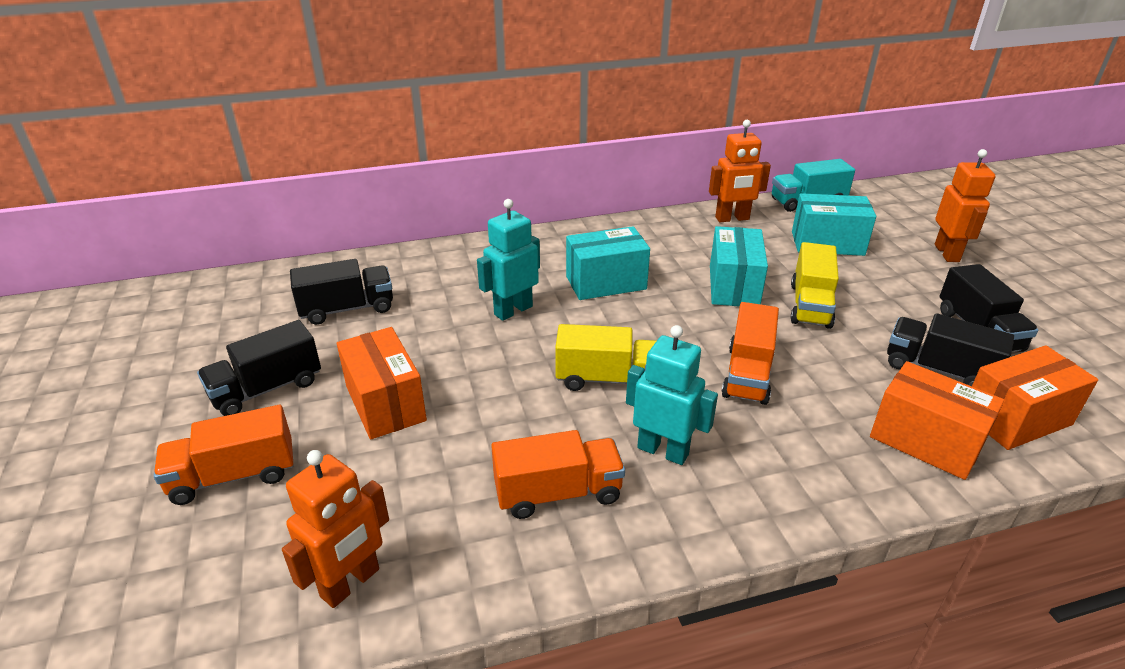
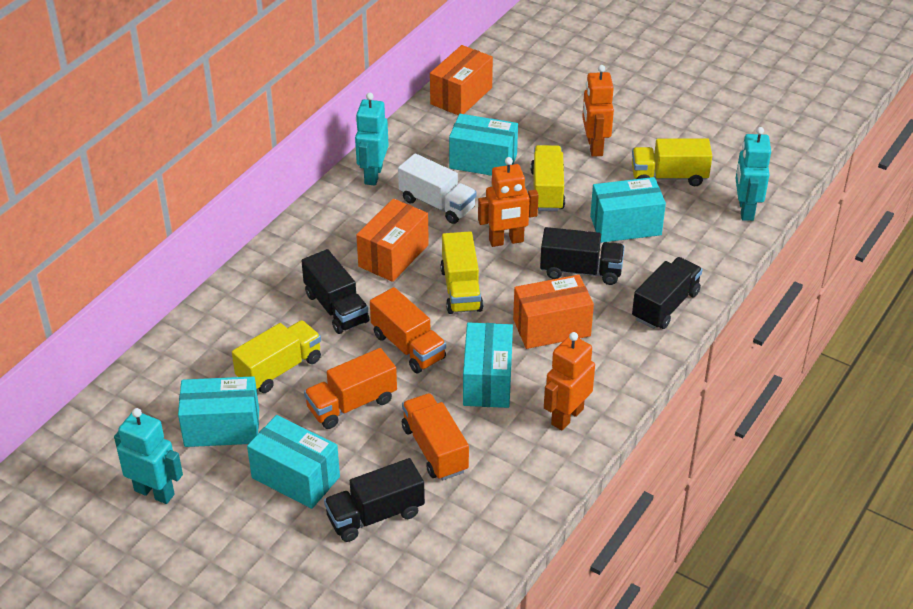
turquoise box: [566,226,650,300] [710,226,768,306] [792,193,876,256] = 3 -> [178,376,259,447] [247,415,340,509] [449,114,518,176] [463,322,513,408] [590,177,666,243] = 5
turquoise robot: [477,199,540,321] [626,325,718,465] = 2 -> [114,408,183,504] [355,93,389,186] [735,127,771,221] = 3
turquoise truck: [772,159,855,212] = 1 -> none = 0
white truck: none = 0 -> [398,153,476,224] = 1
yellow truck: [555,324,657,391] [791,242,839,329] = 2 -> [232,320,321,393] [440,231,483,314] [531,145,565,211] [632,138,712,186] = 4

